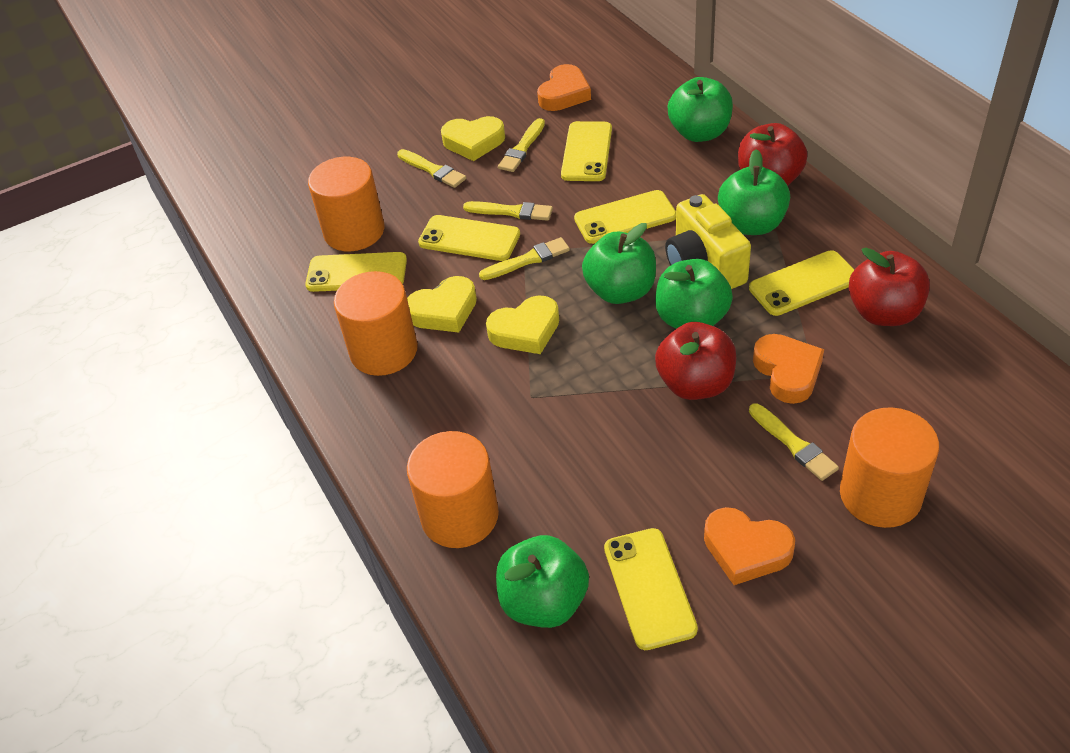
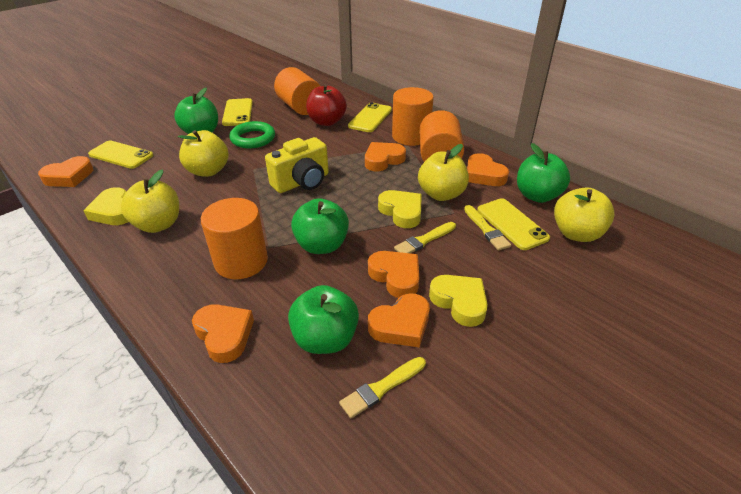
green apple: [496,535,589,628] [582,223,656,304] [655,259,733,329] [668,77,733,142] [718,149,790,235] = 5 -> [174,88,218,134] [288,285,359,354] [291,198,349,254] [517,143,570,203] = 4
green ring: none = 0 -> [229,121,275,148] = 1
orange heart: [537,64,591,111] [704,507,795,585] [753,334,824,404] = 3 -> [38,156,93,187] [192,304,254,363] [365,142,406,171] [368,251,419,298] [368,293,430,348] [467,153,509,186] = 6
red apple: [655,322,736,400] [738,123,808,186] [849,248,930,326] = 3 -> [306,84,347,126] = 1
yellow apple: none = 0 -> [121,169,179,233] [178,130,229,177] [418,144,469,201] [554,187,615,242] = 4
yellow brush: [397,149,466,188] [463,201,553,221] [479,237,570,280] [498,118,545,172] [749,403,839,481] = 5 -> [339,357,426,418] [394,222,456,253] [464,205,511,250] = 3
yellow phone: [305,252,407,292] [418,215,520,261] [561,121,612,181] [574,190,676,244] [604,528,698,650] [749,250,854,316] = 6 -> [88,141,153,169] [222,98,253,126] [348,102,392,132] [477,198,550,250] = 4

